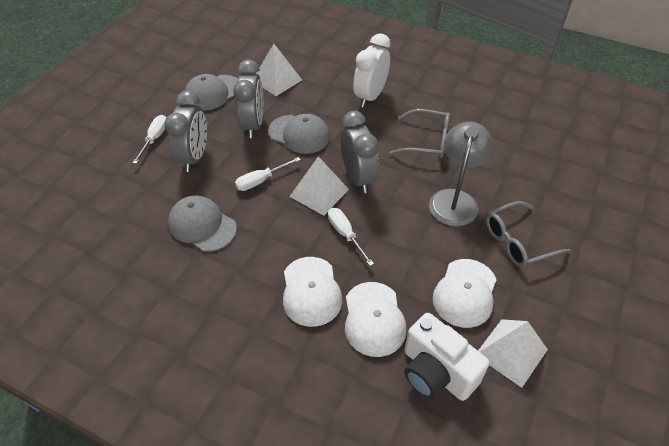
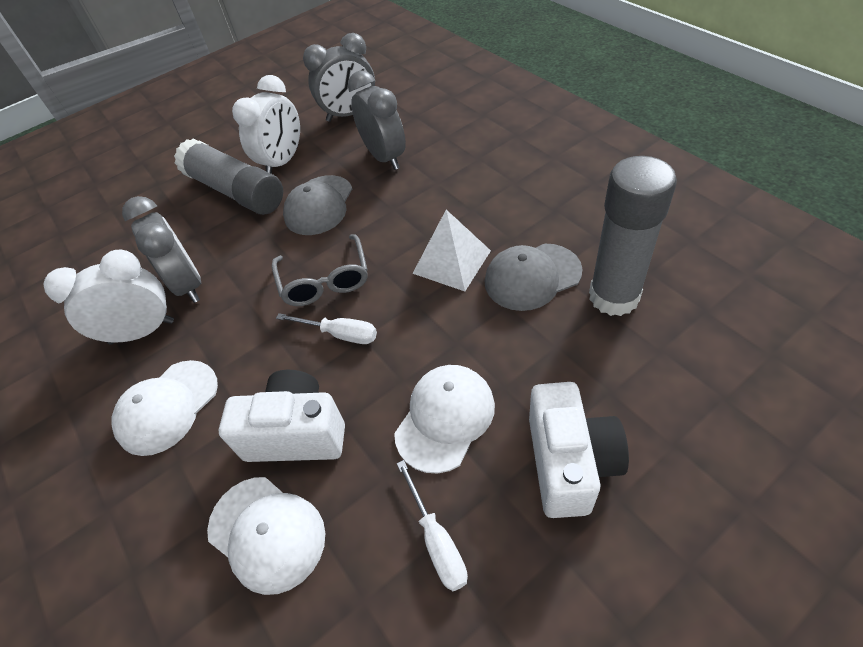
grey cap: [168,195,237,252] [185,74,238,110] [268,114,330,154] = 3 -> [283,175,352,235] [485,243,583,311] = 2
grey glasses: [389,109,450,158] [486,201,571,268] = 2 -> [272,234,368,306] = 1
grey glue stick: none = 0 -> [174,138,283,215] [589,156,677,316] = 2
grey lamp: [429,121,493,226] = 1 -> none = 0
white camera: [404,313,490,401] = 1 -> [219,370,345,462] [529,382,629,518] = 2
white clock: [353,33,391,107] = 1 -> [44,250,174,345] [232,75,300,174] = 2
white pyramid: [256,44,302,96] [289,157,349,216] [478,319,548,388] = 3 -> [412,210,491,291] = 1
white screwdriver: [133,115,167,164] [235,157,301,191] [328,208,374,266] = 3 -> [276,313,377,344] [397,460,468,591] = 2

